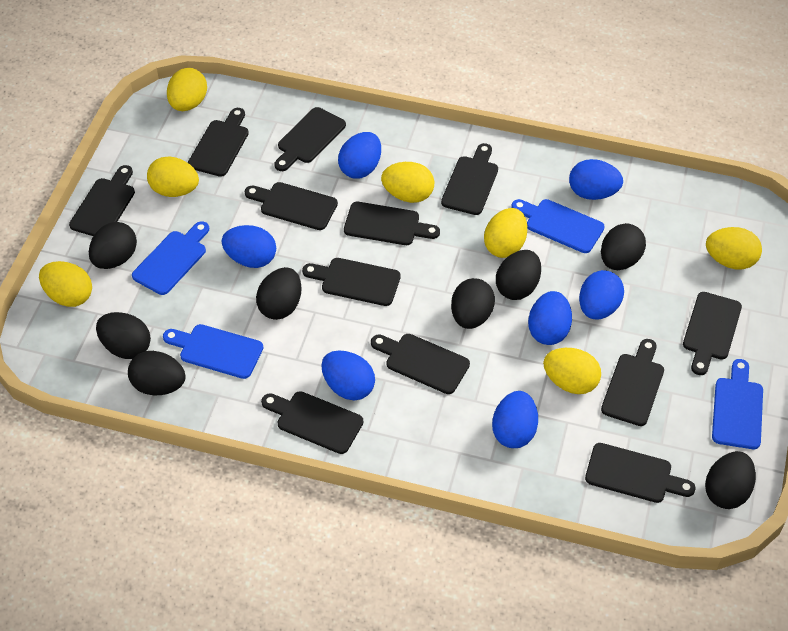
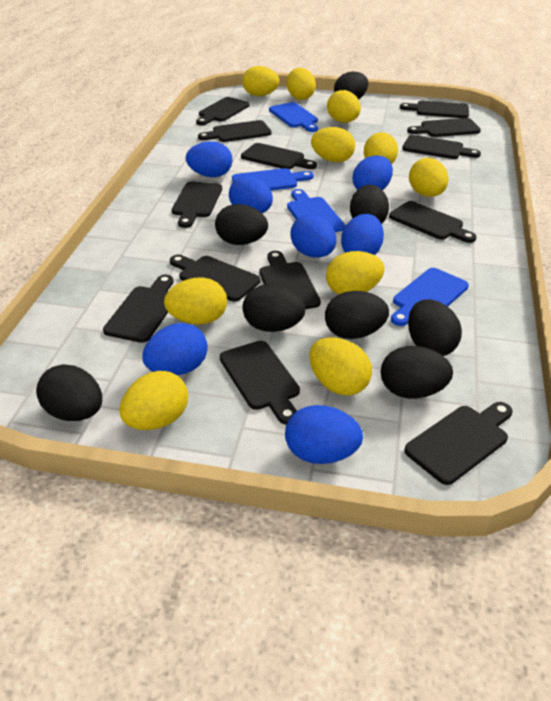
black cutting board: [69,165,135,236] [188,108,249,177] [245,182,338,230] [261,391,363,454] [274,107,346,171] [302,258,401,306] [344,202,440,245] [371,334,470,394] [441,143,498,215] [585,443,695,503] [601,339,664,426] [683,292,742,375] = 12 -> [103,275,174,343] [170,255,260,302] [172,181,222,228] [196,97,250,125] [198,120,271,142] [220,340,300,425] [241,143,317,170] [260,251,321,309] [389,201,476,243] [400,101,469,118] [402,135,481,159] [404,402,513,485] [407,118,481,137] = 13
yellow egg: [39,261,92,307] [147,156,199,197] [167,68,207,111] [381,162,434,203] [484,208,527,258] [543,348,601,394] [706,227,762,269] = 7 -> [120,371,188,430] [164,278,227,324] [242,66,279,96] [287,68,316,100] [309,337,372,396] [311,127,355,162] [326,251,385,295] [327,90,361,123] [364,132,398,164] [409,158,449,197] = 10

